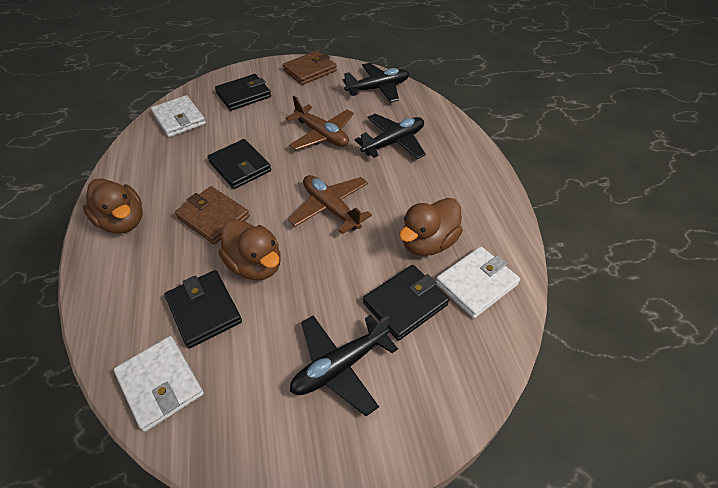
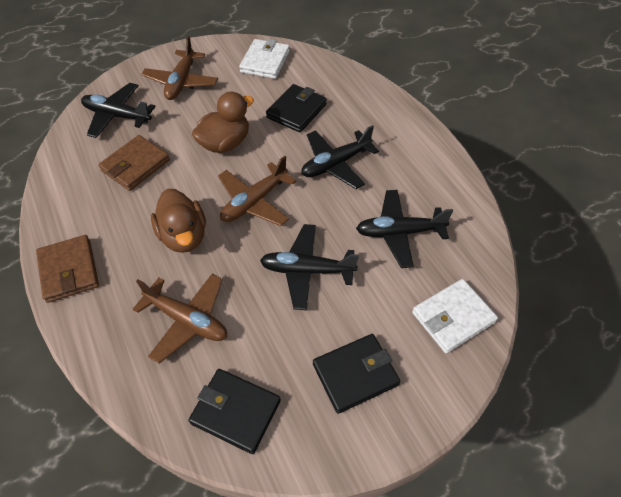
black plane: [290,315,398,416] [343,63,409,103] [355,113,426,159] = 3 -> [81,83,156,138] [260,224,359,310] [301,125,379,189] [356,190,453,268] = 4
black wallet: [165,270,242,348] [207,139,271,189] [215,74,271,111] [363,265,449,341] = 4 -> [188,369,281,454] [266,84,327,132] [313,334,400,414] = 3
brown duck: [83,178,143,234] [219,219,280,280] [399,198,463,256] = 3 -> [151,188,206,253] [192,92,254,153] = 2
brown plane: [285,96,354,150] [288,175,372,234] = 2 -> [133,274,227,364] [141,36,218,100] [218,156,296,226] = 3
white wallet: [114,336,204,432] [151,95,206,137] [436,246,520,318] = 3 -> [239,39,290,79] [412,279,498,353] = 2

